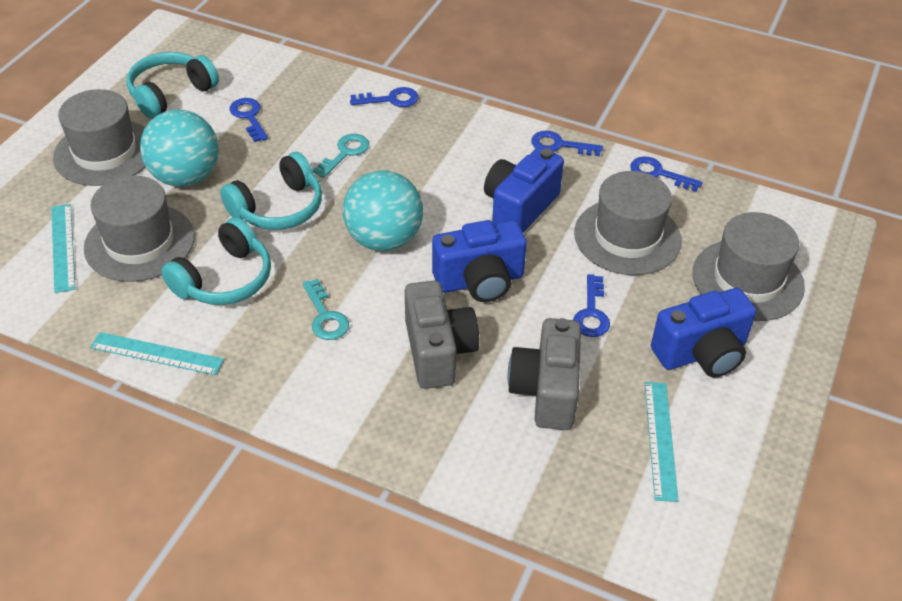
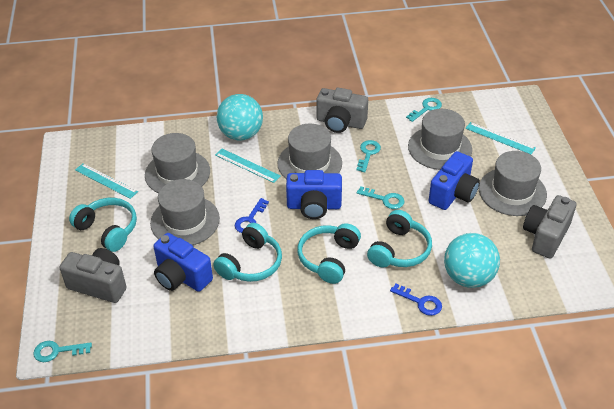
blue key: [230,98,268,142] [350,87,419,107] [531,131,603,156] [573,274,610,337] [630,156,702,192] = 5 -> [235,198,269,233] [390,284,442,316] = 2
grey camera: [405,280,479,389] [507,318,581,430] = 2 -> [59,248,127,303] [317,88,368,133] [523,195,577,258] = 3
grey hat: [53,89,146,186] [84,176,195,282] [574,171,682,275] [693,212,805,321] = 4 -> [145,133,210,193] [150,179,220,245] [277,124,342,179] [408,109,472,170] [479,151,547,216] = 5
turquoise headphones: [126,52,219,119] [161,217,271,305] [220,152,322,230] = 3 -> [69,198,137,252] [213,223,282,282] [297,223,361,284] [367,210,432,268] = 4
turquoise key: [303,279,349,340] [313,134,369,178] = 2 -> [33,341,92,362] [357,140,381,172] [357,187,405,209] [406,98,442,122] = 4

